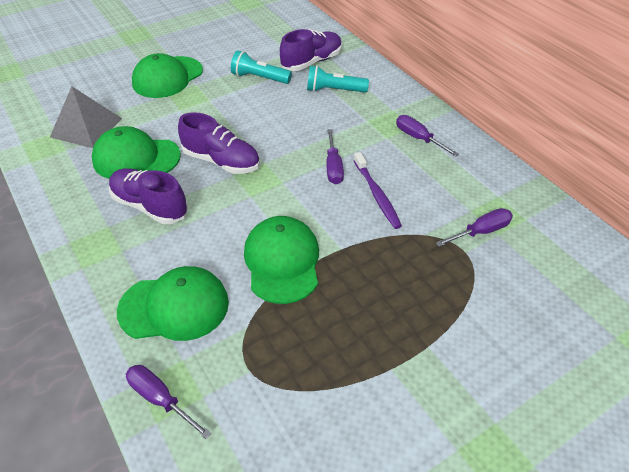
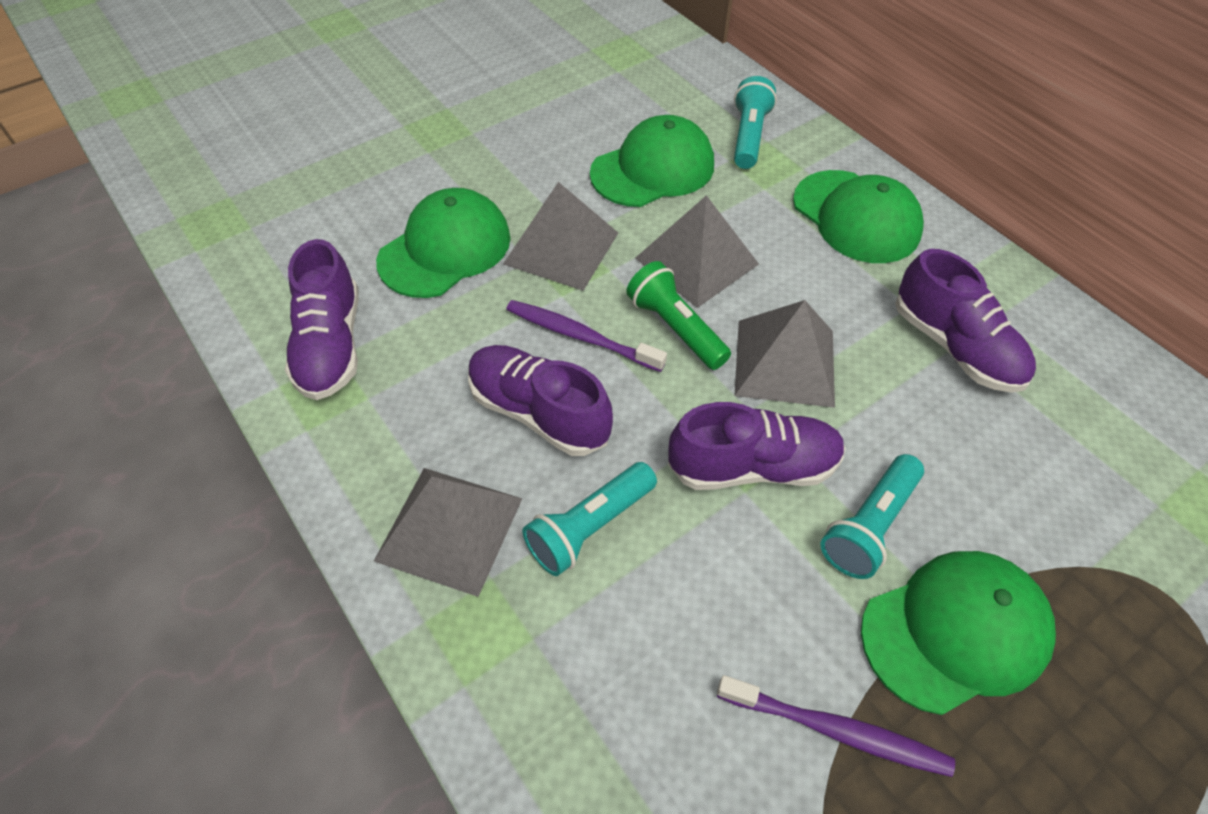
green flashlight: none = 0 -> [626,261,731,370] = 1
grey pyramid: [50,86,122,148] = 1 -> [374,468,522,597] [503,182,618,291] [635,195,759,308] [734,300,835,408] = 4
purple screwdriver: [126,365,211,439] [327,129,344,184] [396,115,459,157] [436,208,513,247] = 4 -> none = 0
purple shoe: [109,168,188,224] [178,112,260,174] [280,29,342,71] = 3 -> [285,239,359,400] [468,345,613,456] [668,402,845,490] [895,249,1036,393] = 4
purple toothbrush: [354,152,402,229] = 1 -> [506,300,667,372] [717,675,955,777] = 2
turquoise flashlight: [231,50,292,84] [307,65,369,92] = 2 -> [522,462,657,576] [734,76,777,169] [821,454,924,579] = 3

